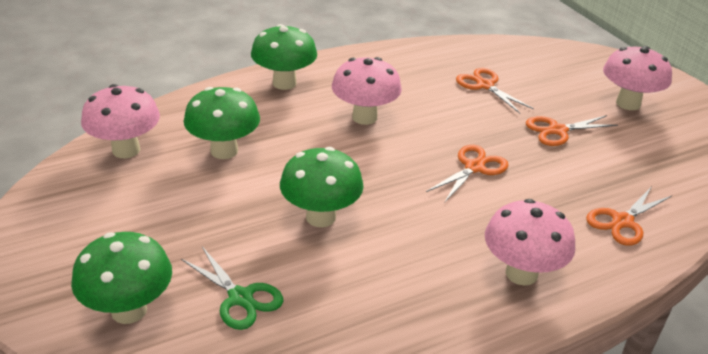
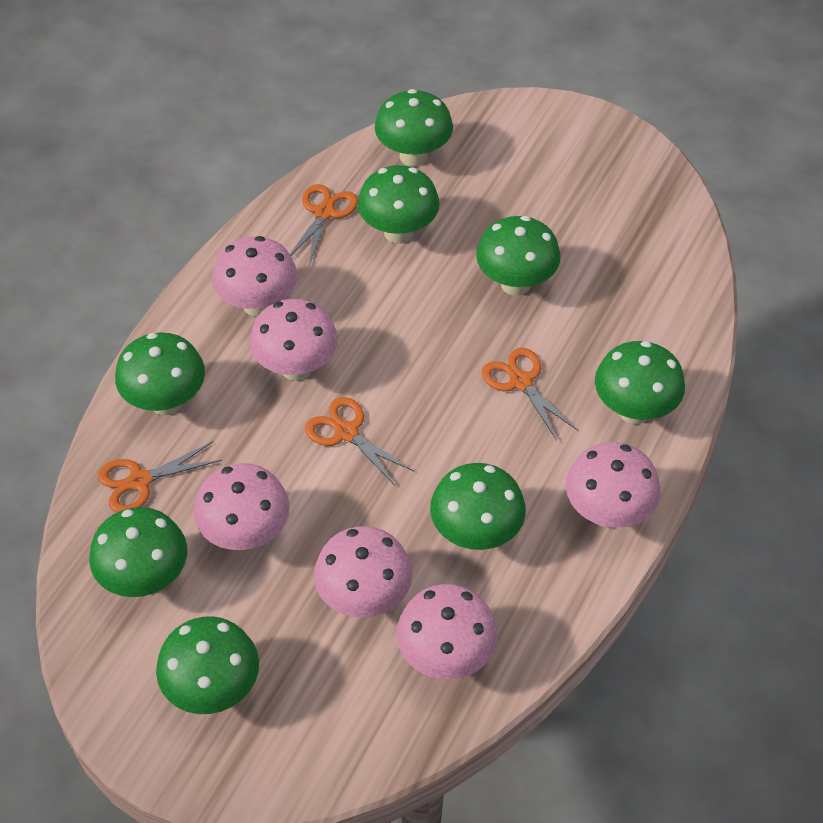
green mushroom: [71,232,172,324] [184,87,260,159] [251,24,317,90] [280,147,364,227] = 4 -> [89,507,187,597] [115,332,205,415] [156,617,259,714] [358,165,440,244] [375,89,453,167] [430,463,526,550] [476,216,561,296] [595,341,685,424] = 8
green scissors: [181,247,283,330] = 1 -> none = 0
pink mushroom: [81,84,160,158] [332,57,402,125] [485,199,575,286] [603,46,672,110] = 4 -> [194,463,290,550] [212,236,297,317] [250,299,338,381] [314,526,412,618] [396,584,498,680] [566,442,660,528] = 6

